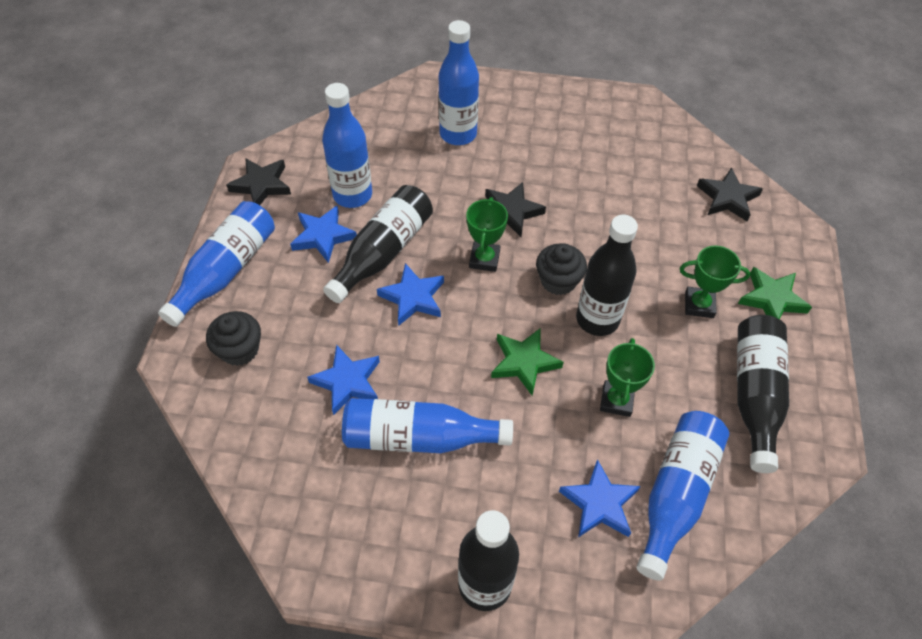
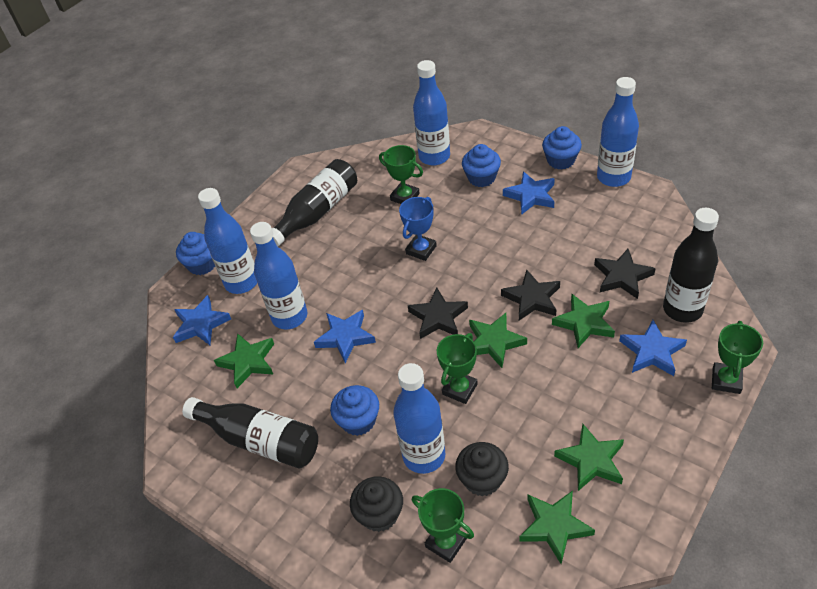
black bottle: [323,185,433,303] [458,510,519,611] [576,215,638,336] [737,315,789,473] = 4 -> [182,397,318,469] [272,159,357,246] [663,208,719,323] = 3
blue cupcake: none = 0 -> [176,232,215,275] [330,385,379,436] [462,144,501,187] [542,126,582,170] = 4
blue trophy: none = 0 -> [399,197,437,261] = 1
green star: [491,328,564,396] [738,267,812,319] = 2 -> [214,333,274,388] [469,313,527,368] [519,491,595,564] [552,294,615,348] [554,424,624,491] = 5
green trophy: [466,197,508,272] [600,338,655,417] [680,246,750,318] = 3 -> [379,145,423,204] [412,488,474,563] [437,333,478,404] [712,321,763,394] = 4

